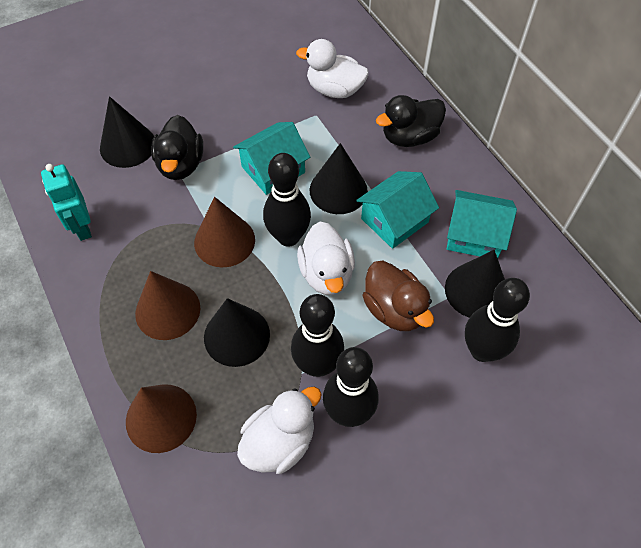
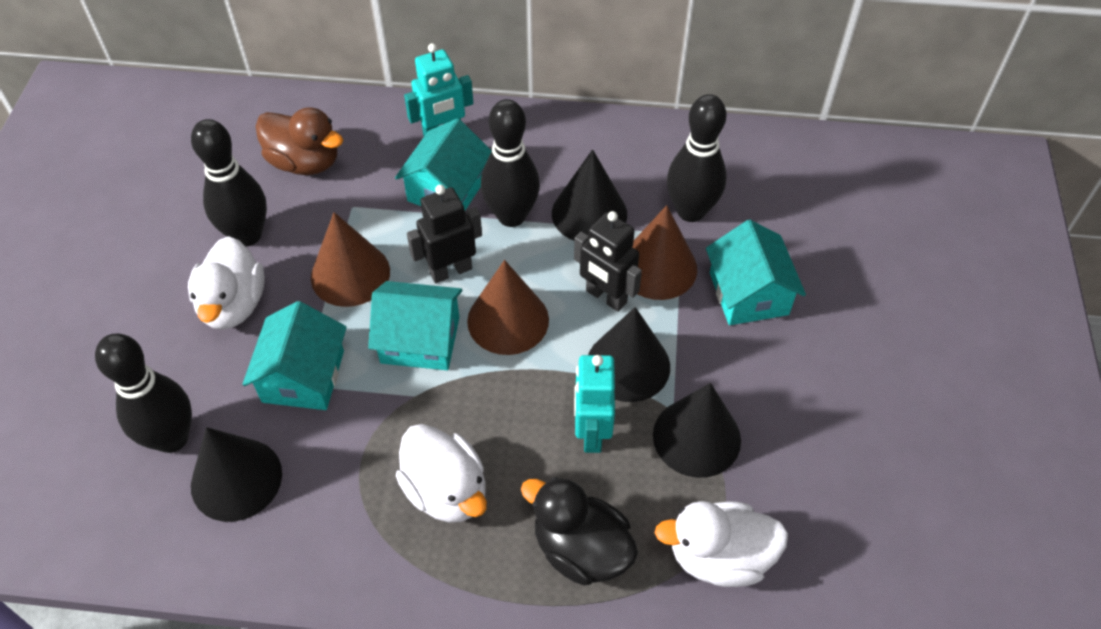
black duck: [151,115,203,180] [376,95,446,147] = 2 -> [521,477,638,586] = 1
black robot: none = 0 -> [407,185,482,283] [574,211,642,312] = 2
turquoise house: [233,122,310,195] [356,171,439,249] [447,190,517,258] = 3 -> [242,301,347,410] [368,281,462,370] [395,118,491,210] [706,220,806,325] = 4
turquoise robot: [41,164,92,241] = 1 -> [404,43,473,136] [574,355,615,453] = 2

